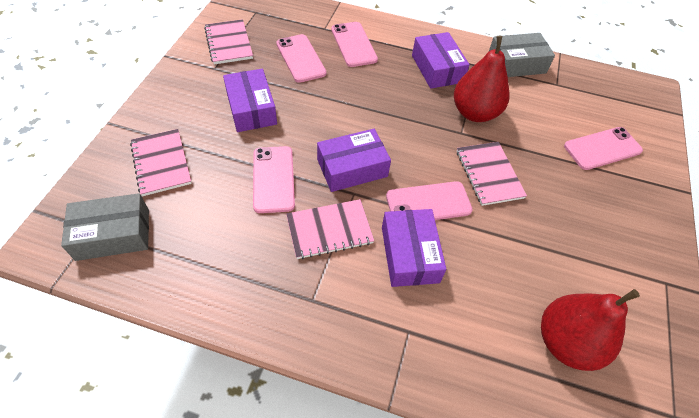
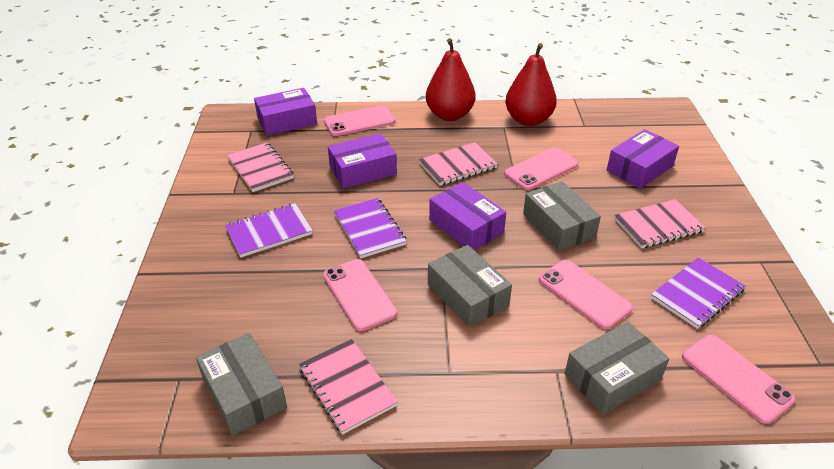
grey box: [61,193,149,261] [489,33,555,77] = 2 -> [196,333,287,436] [428,245,512,328] [523,181,601,251] [565,322,669,415] = 4
purple notebook: none = 0 -> [225,203,313,258] [334,198,407,258] [651,258,746,329] = 3

